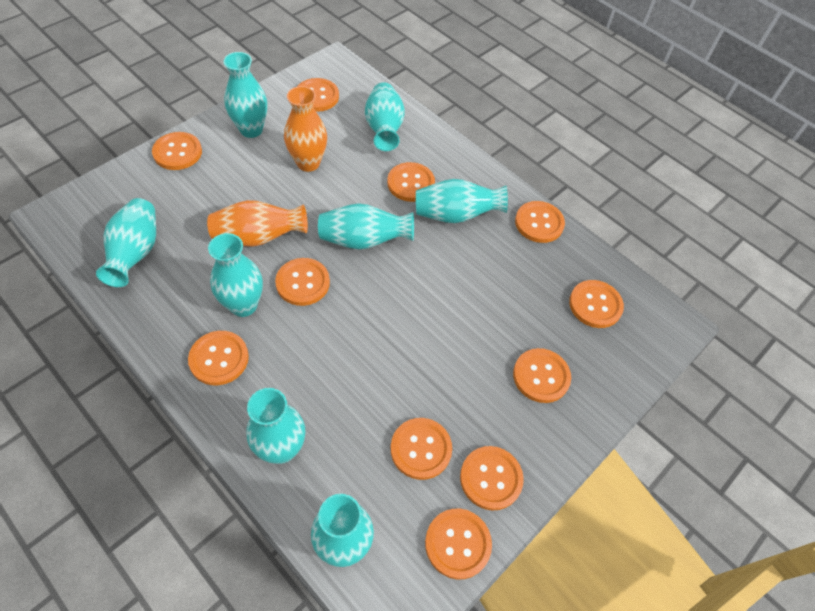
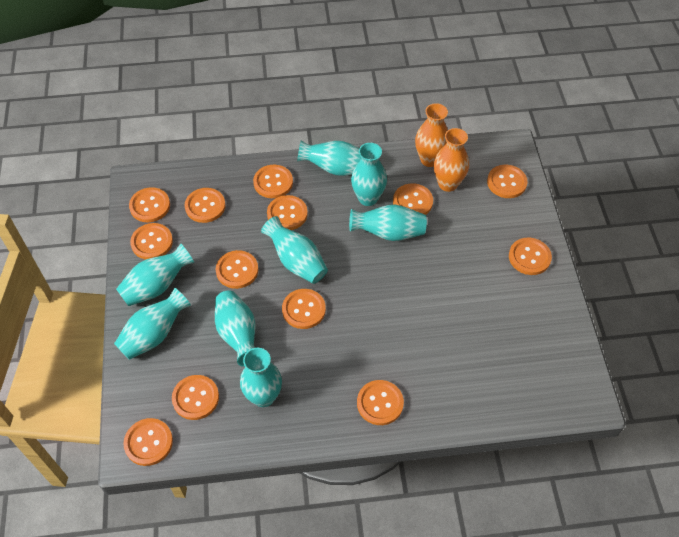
orange button: [152,132,202,170] [188,331,249,385] [275,258,330,306] [297,78,339,112] [387,162,435,202] [391,418,452,480] [425,508,492,580] [460,446,524,510] [513,348,571,403] [515,201,565,243] [569,280,624,328] = 11 -> [123,418,173,466] [129,187,170,222] [130,223,173,260] [172,375,219,420] [185,188,226,223] [216,250,259,289] [253,165,293,198] [267,195,308,230] [282,289,326,329] [357,380,404,425] [393,183,433,215] [487,165,527,198] [509,238,552,275] = 13

